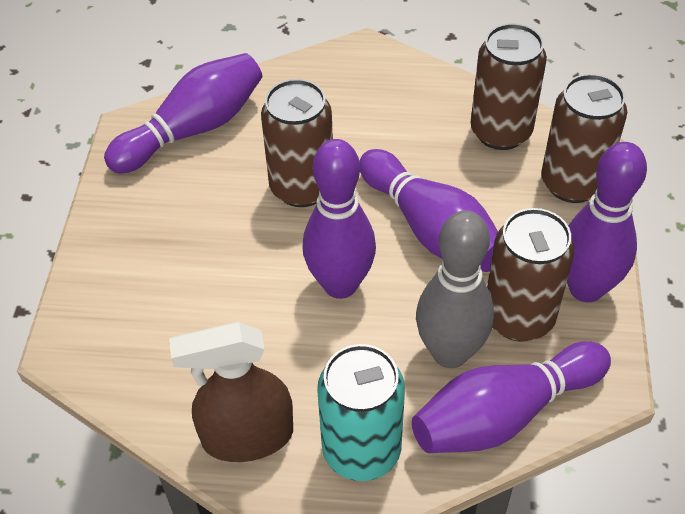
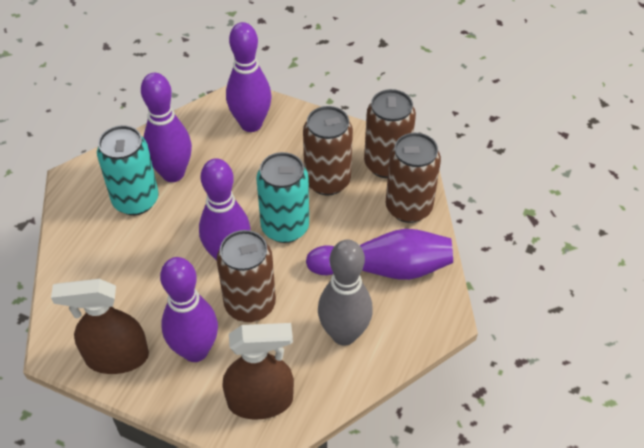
brown spray bottle: [169,322,293,462] = 1 -> [51,279,149,374] [222,323,294,420] = 2
turquoise can: [317,344,405,481] = 1 -> [97,125,159,215] [256,152,309,243] = 2

